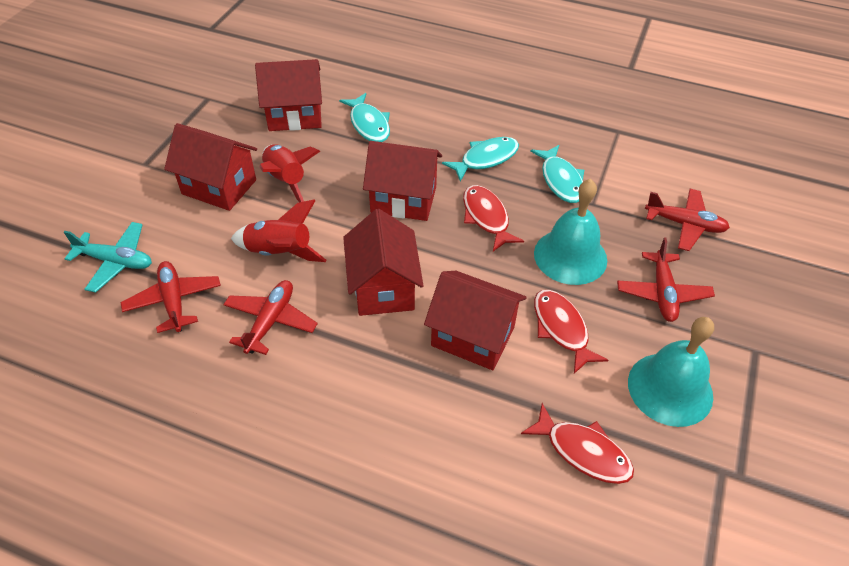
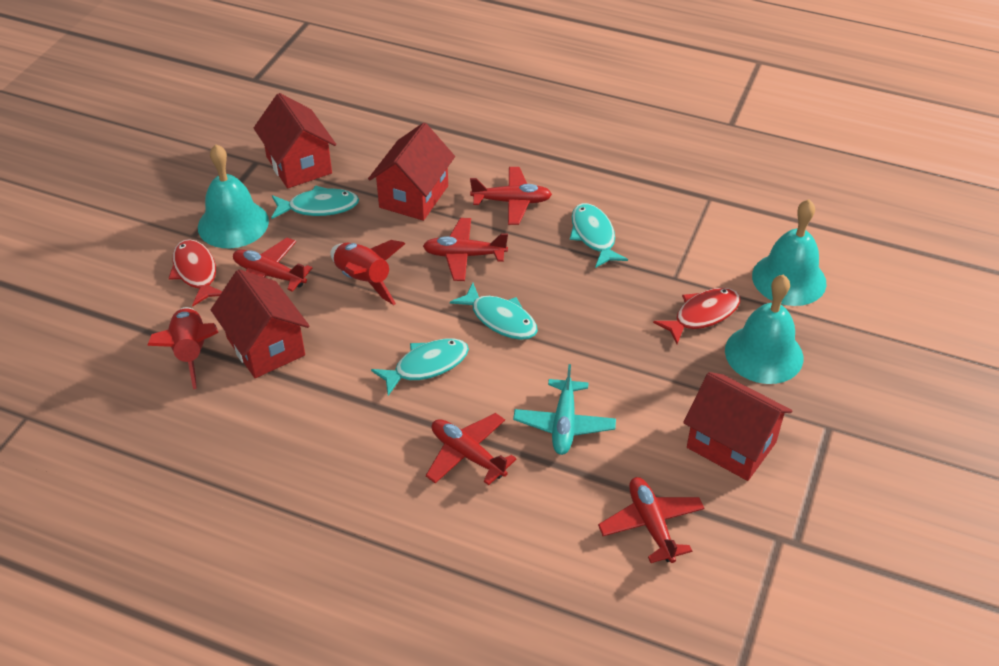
red fish: [463,185,524,251] [521,403,634,484] [534,290,608,374] = 3 -> [169,239,222,306] [653,288,740,344] = 2
red house: [164,123,257,211] [255,59,322,131] [343,209,424,316] [363,141,442,221] [424,271,527,370] = 5 -> [211,269,309,378] [254,93,336,188] [368,123,455,221] [683,372,792,481] = 4
red plane: [121,261,221,333] [223,280,318,355] [617,238,715,322] [645,189,730,251] = 4 -> [233,238,312,292] [423,218,508,281] [426,413,517,485] [470,167,552,225] [598,477,705,563] = 5
turquoise bell: [534,179,607,285] [628,317,714,427] = 2 -> [198,144,269,248] [725,274,803,384] [752,199,827,306] = 3
turquoise fish: [339,93,390,142] [442,137,519,182] [530,145,584,203] = 3 -> [271,185,359,219] [371,338,469,396] [450,283,538,340] [570,203,628,268] = 4

